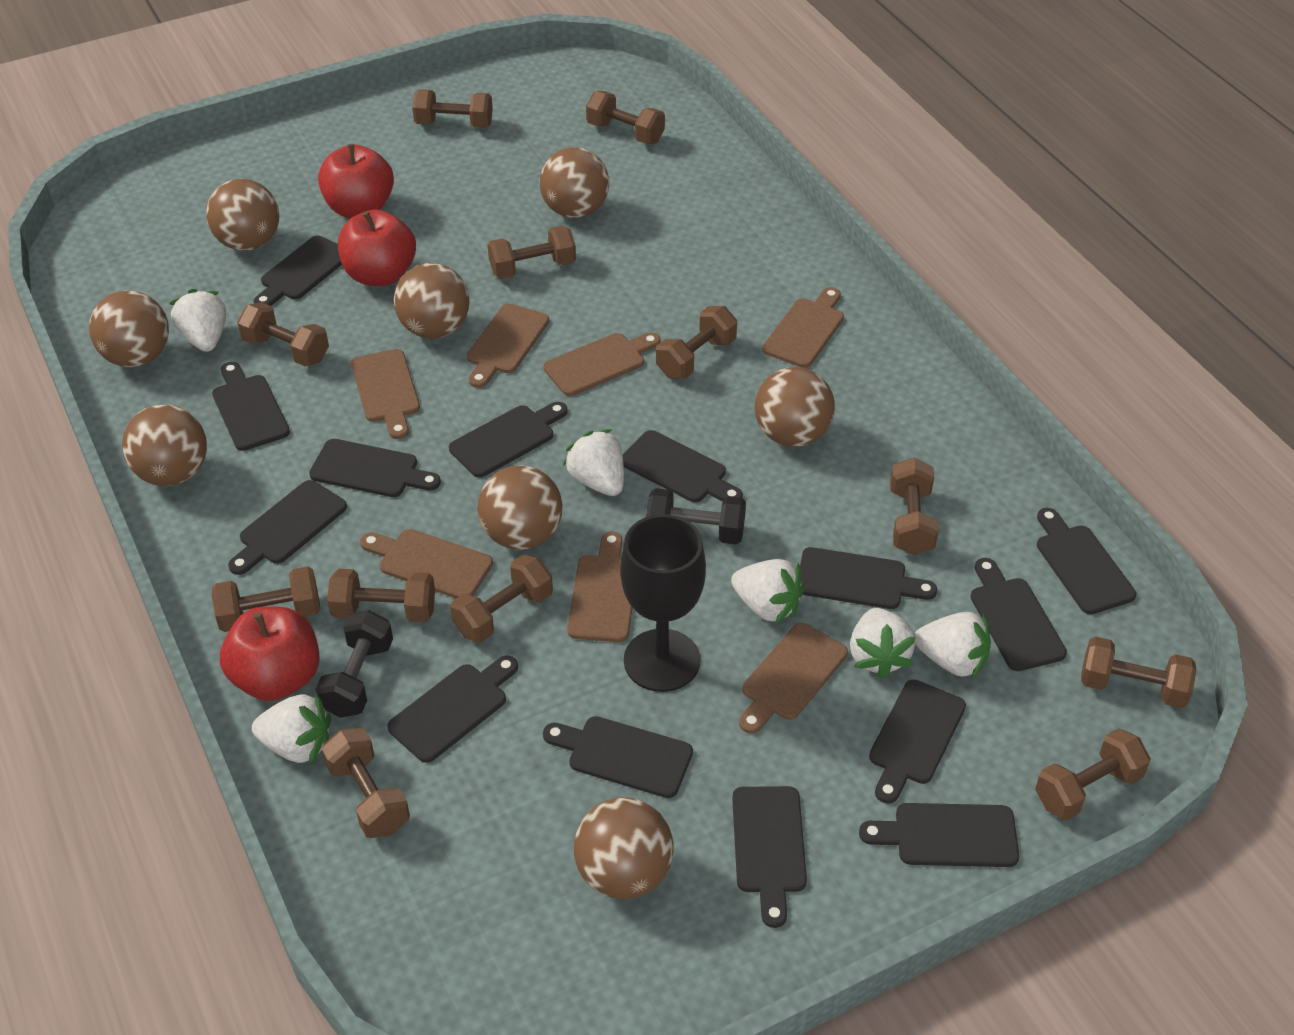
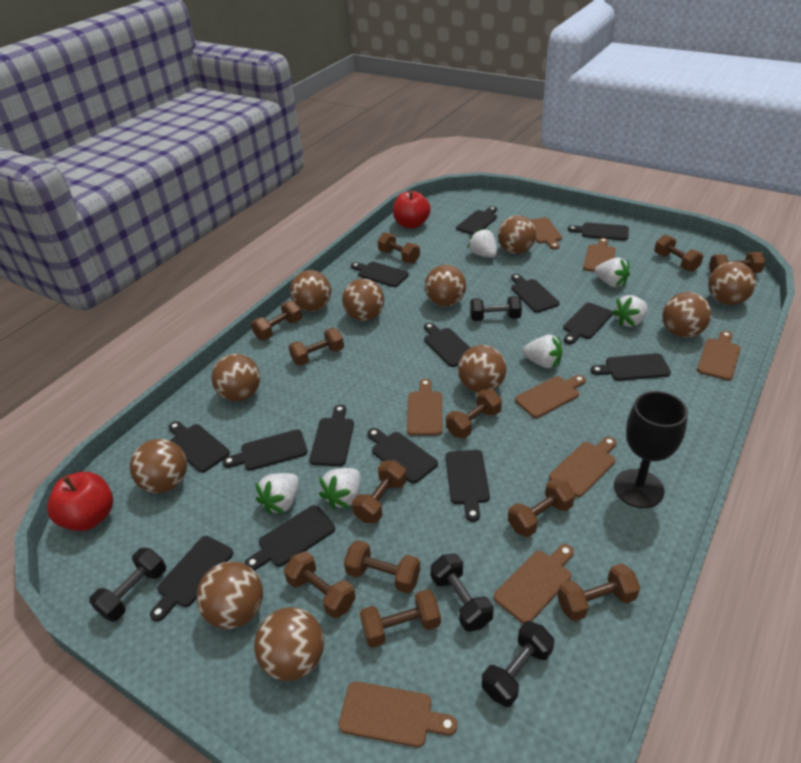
black dumbbell: [315,610,393,718] [646,488,746,545] = 2 -> [89,547,166,622] [431,554,494,632] [470,296,522,321] [482,621,554,707] = 4
brown ball: [89,290,169,367] [122,404,207,486] [206,179,279,251] [394,263,469,339] [478,465,562,550] [539,147,609,218] [574,797,674,899] [755,367,835,447] = 8 -> [130,439,187,493] [196,562,263,629] [212,354,260,401] [254,607,324,681] [290,270,331,312] [342,279,384,321] [425,265,466,307] [458,345,506,393] [498,215,536,254] [663,292,712,338] [708,262,756,305] = 11
brown cutting board: [351,349,420,439] [360,529,493,598] [467,304,549,388] [543,332,660,396] [567,531,633,642] [739,623,848,734] [762,287,844,368] = 7 -> [338,681,457,748] [407,379,443,436] [494,544,574,624] [515,375,586,418] [530,217,562,250] [549,437,616,497] [583,238,616,272] [697,331,741,381] = 8
red apple: [220,606,320,701] [318,144,394,218] [338,209,416,286] = 3 -> [47,472,113,531] [393,191,431,229] = 2

